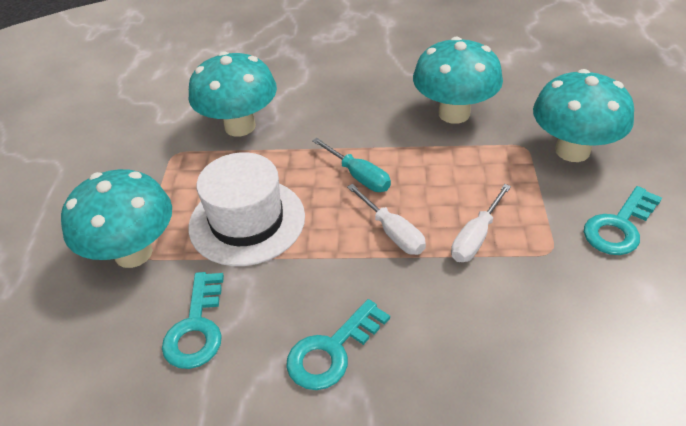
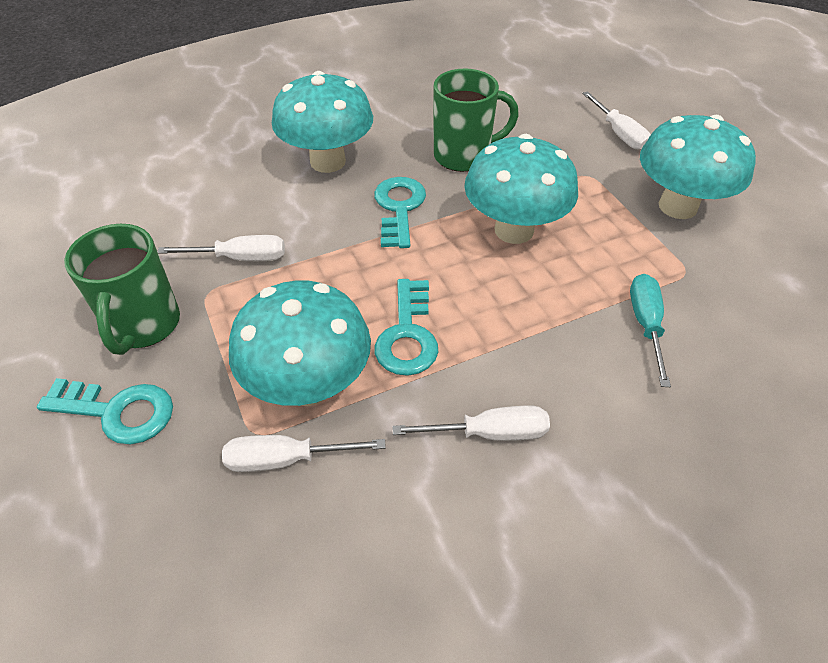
green mug: none = 0 -> [64,224,180,355] [433,68,519,172] = 2
white hat: [188,152,305,266] = 1 -> none = 0
white screwdriver: [347,184,426,255] [451,184,511,262] = 2 -> [158,235,285,261] [222,435,386,472] [392,406,550,441] [582,91,651,151] = 4

